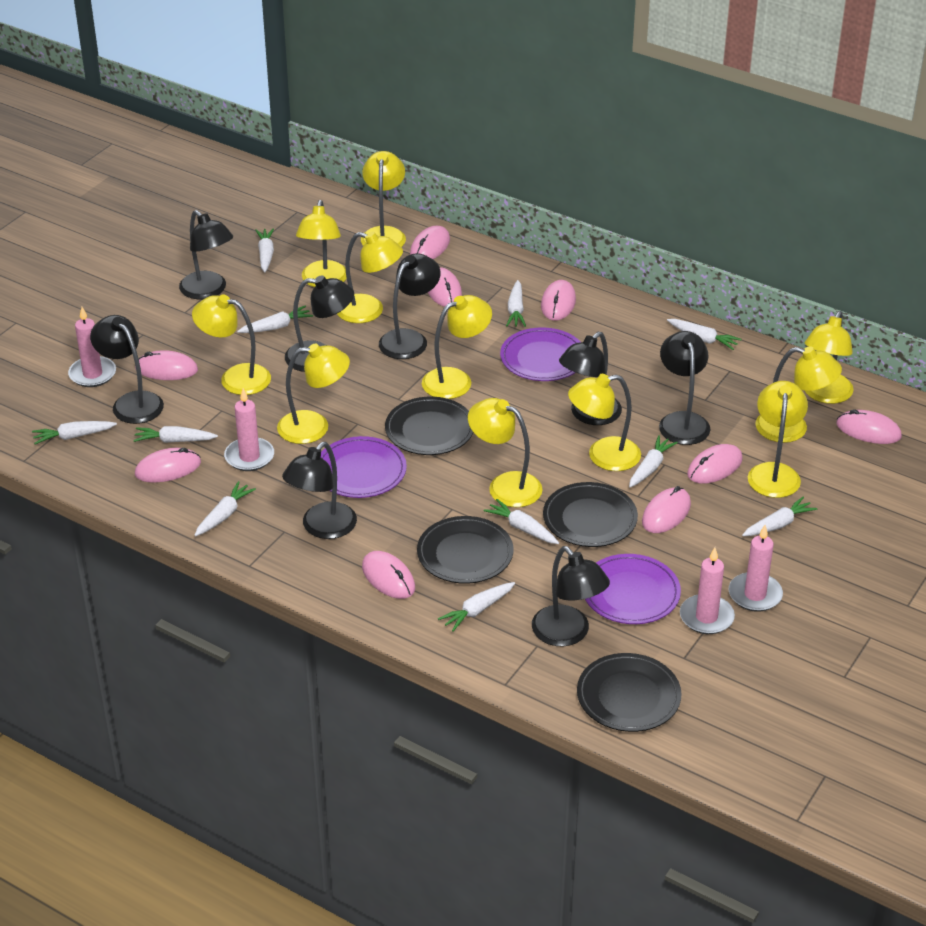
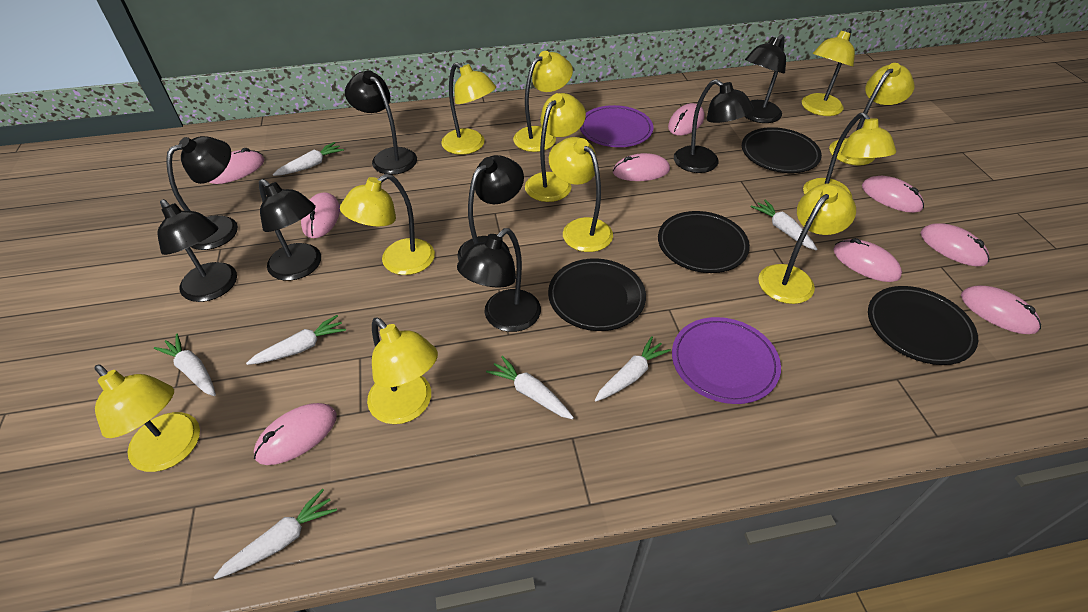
pink candle: [68,307,116,387] [224,388,274,471] [680,547,735,634] [729,525,783,612] = 4 -> none = 0
purple plate: [321,436,407,498] [500,328,580,381] [585,554,681,624] = 3 -> [580,105,653,147] [672,317,781,404] = 2
white carrot: [32,421,117,445] [133,426,218,443] [194,481,256,536] [237,305,313,333] [256,228,274,272] [438,582,515,632] [484,499,559,544] [506,280,526,327] [629,435,678,488] [667,319,742,350] [742,497,817,536] = 11 -> [154,334,216,396] [214,489,337,579] [246,315,346,365] [273,142,344,176] [486,356,574,419] [595,336,671,401] [751,200,817,250] = 7

